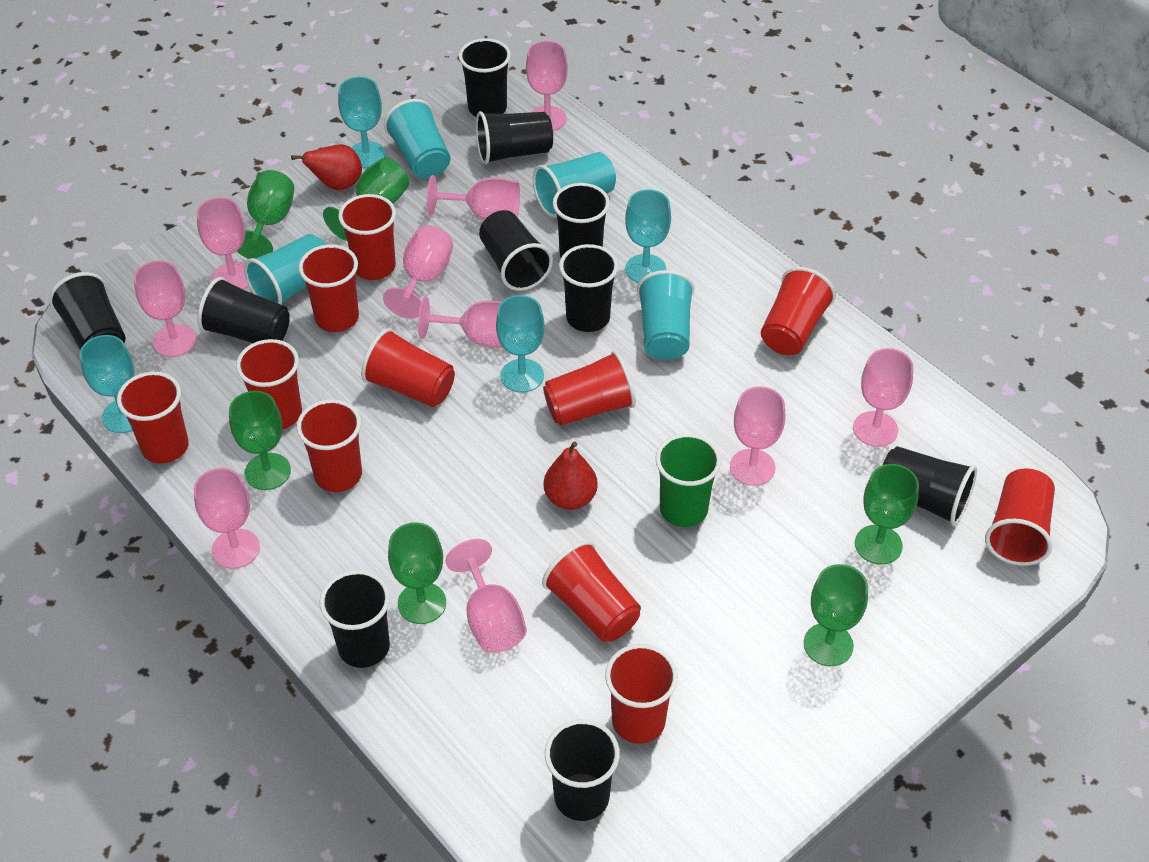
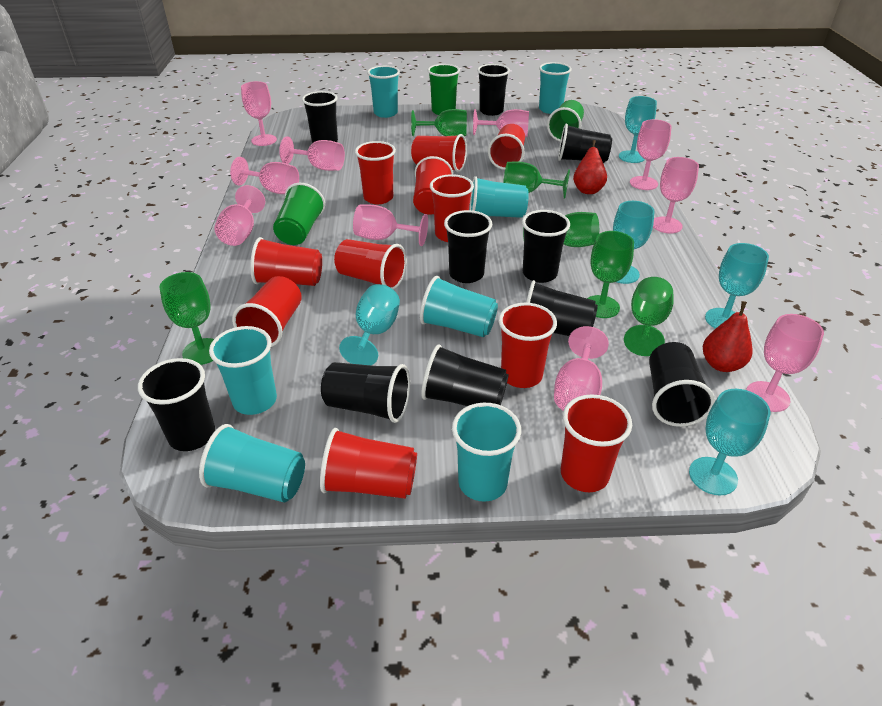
green cup: [655,433,721,527] = 1 -> [273,183,325,245] [428,64,460,115] [547,100,584,142] = 3
turquoise cup: [244,234,326,305] [384,99,450,179] [533,152,616,218] [637,270,695,360] = 4 -> [199,424,305,503] [209,326,277,415] [367,66,400,118] [420,276,498,337] [452,403,521,502] [470,176,529,218] [539,62,572,114] = 7
turquoise goblet: [79,335,134,433] [338,77,386,168] [496,295,545,393] [625,189,671,283] = 4 -> [339,284,400,365] [613,201,655,284] [619,96,657,163] [689,389,770,495] [705,243,769,329] = 5

